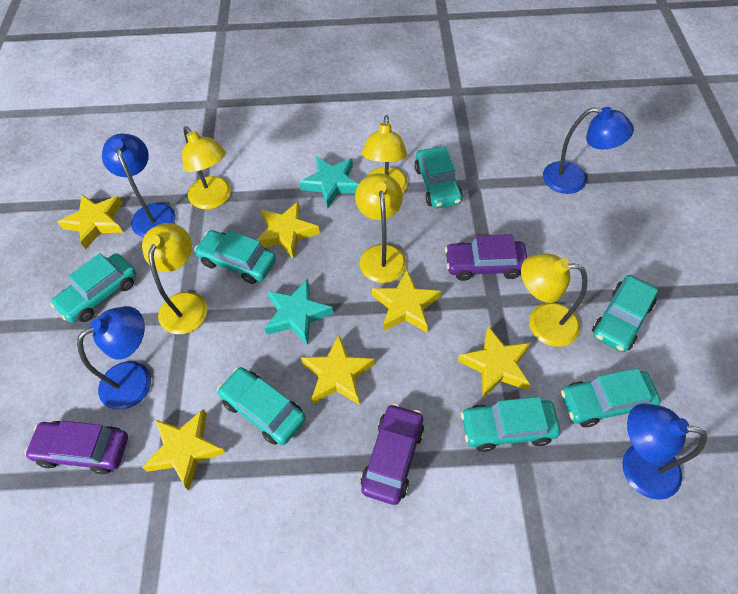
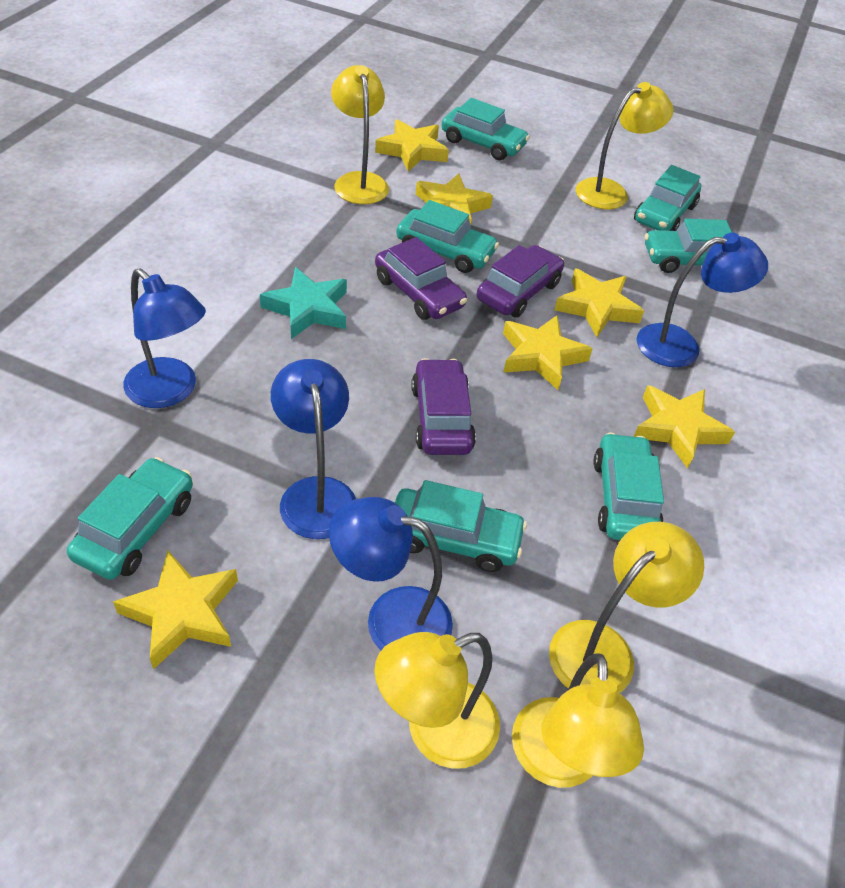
turquoise star: [264,279,333,345] [299,157,359,208] = 2 -> [260,267,347,339] = 1

